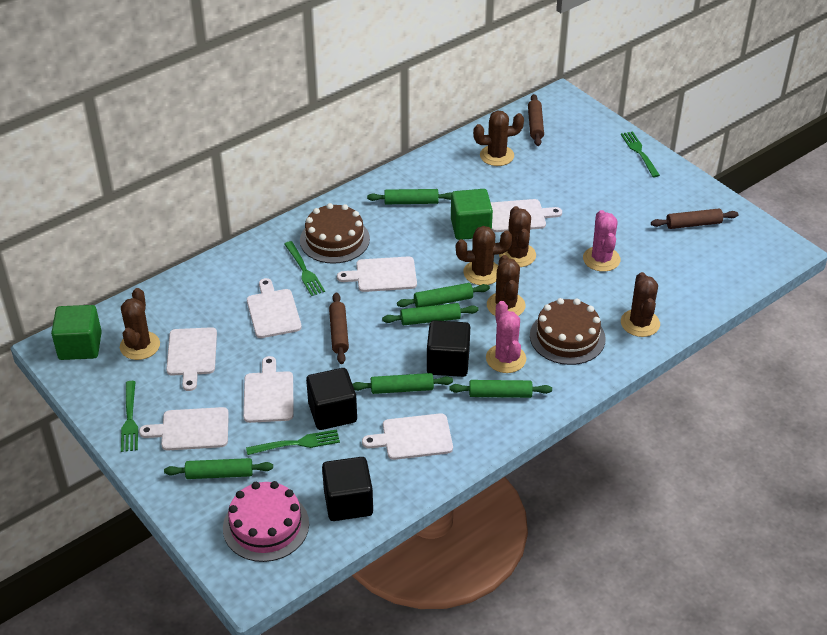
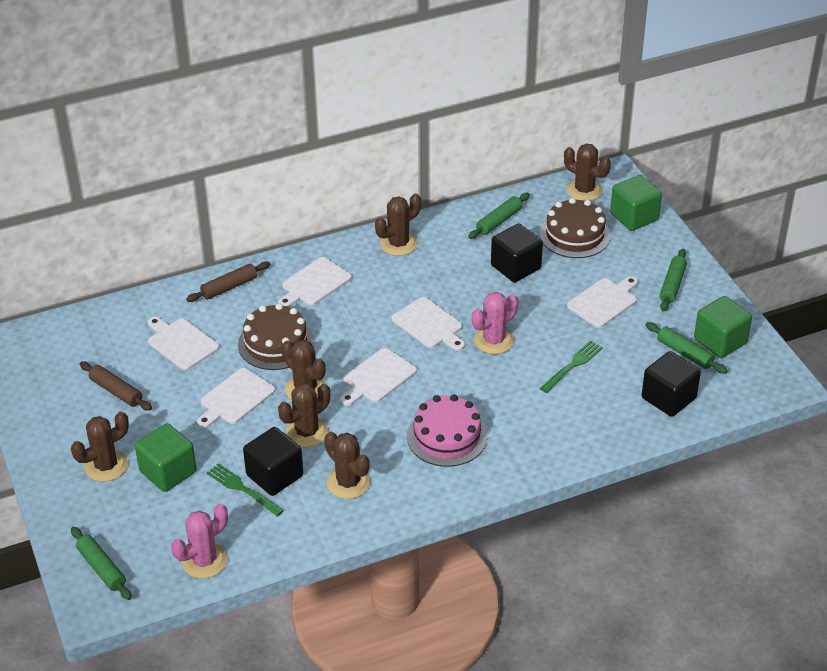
brown rolling pin: [329,292,349,364] [528,94,544,146] [651,209,738,229] = 3 -> [80,361,152,411] [186,261,270,302] = 2
green cube: [51,305,102,360] [451,189,493,240] = 2 -> [135,423,197,492] [610,175,662,231] [694,296,752,358] = 3
green fork: [121,381,138,452] [246,429,340,455] [284,241,325,296] [621,131,660,177] = 4 -> [207,463,284,516] [540,340,603,393] = 2
green rolling pin: [164,458,273,479] [353,373,453,394] [367,189,452,204] [382,303,479,325] [397,283,490,308] [449,380,552,398] = 6 -> [71,527,132,600] [468,193,530,239] [646,322,727,374] [660,248,687,311] = 4
white cutting board: [139,407,229,451] [166,327,217,391] [243,356,293,423] [247,278,302,338] [337,256,417,292] [362,413,453,460] [491,199,562,232] = 7 -> [148,317,219,370] [197,368,275,428] [278,257,352,307] [340,348,417,406] [392,297,465,351] [567,276,638,328] = 6

